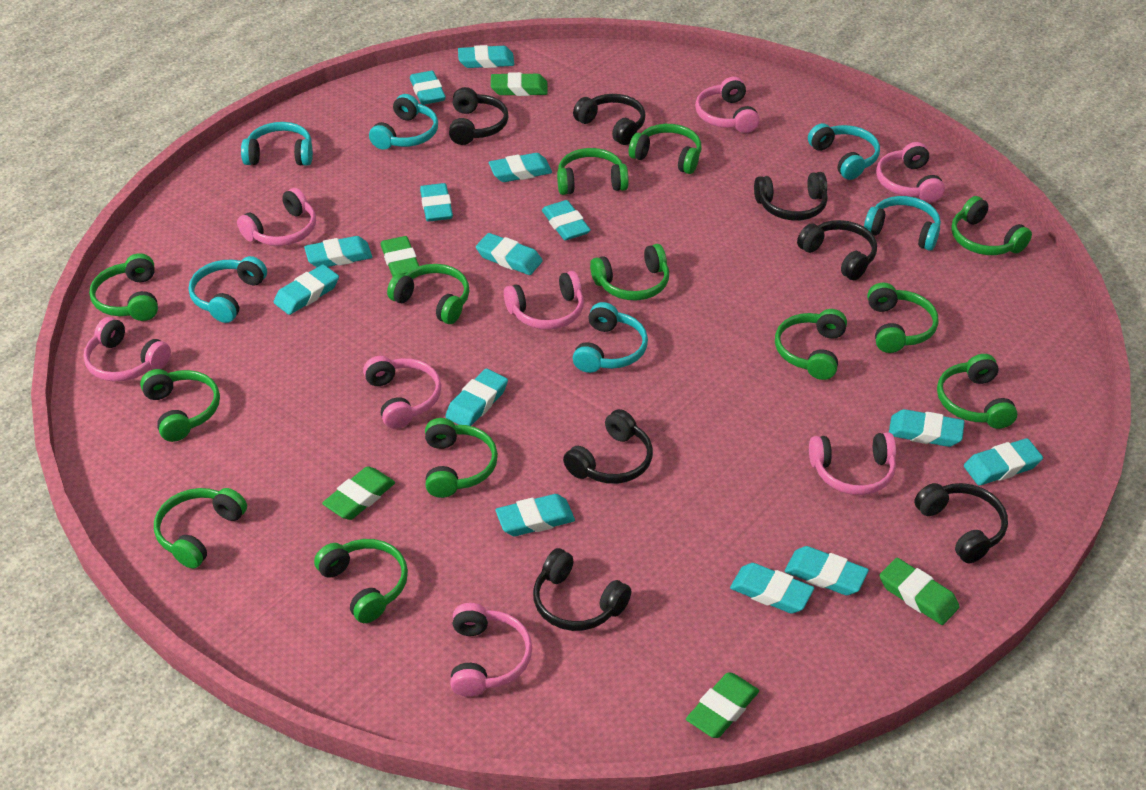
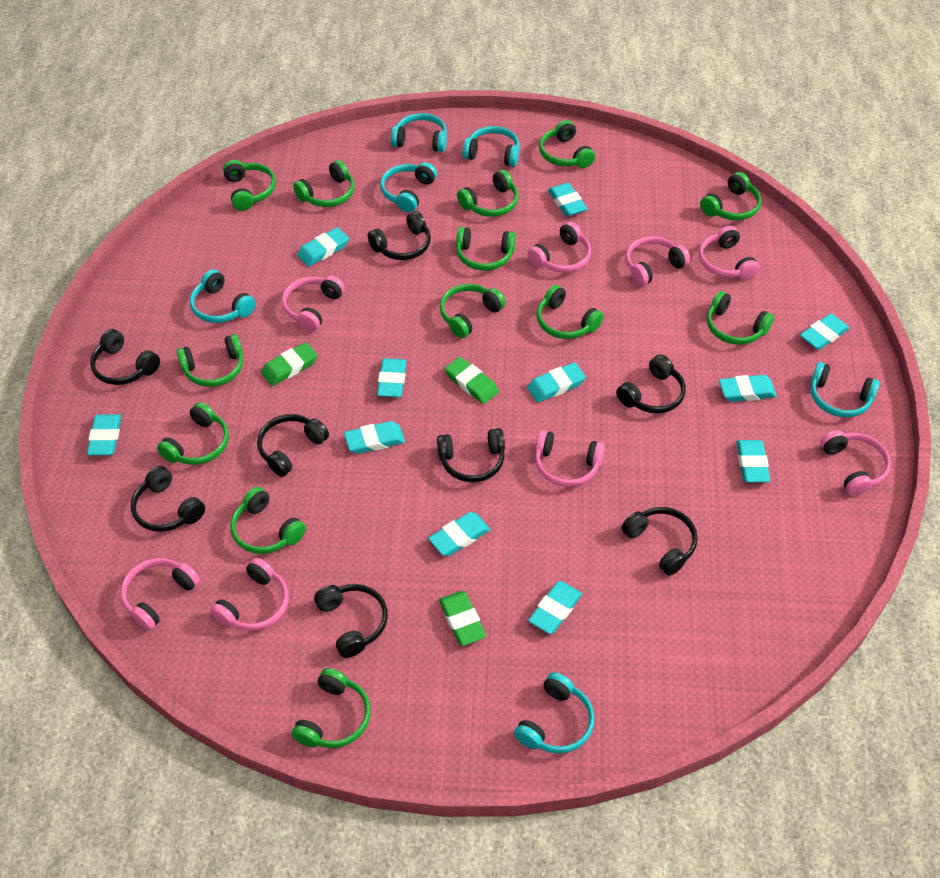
black headphones: [449,87,509,145] [533,548,631,631] [563,409,653,484] [573,94,645,145] [754,172,828,221] [797,220,877,280] [914,483,1008,563] = 7 -> [90,329,160,385] [131,466,205,532] [257,414,329,477] [314,584,388,658] [368,211,431,260] [437,428,505,482] [616,355,686,413] [622,507,698,576] = 8
green eraser: [322,466,395,520] [380,236,419,277] [491,72,548,96] [686,672,759,738] [879,558,960,625] = 5 -> [261,342,318,386] [439,591,486,646] [445,357,499,404] = 3
turquoise eraser: [274,264,339,315] [304,236,372,267] [410,71,446,105] [420,183,453,222] [445,369,508,426] [458,45,514,68] [476,233,543,275] [489,153,552,182] [495,494,575,536] [542,200,591,240] [730,563,814,614] [785,546,869,596] [889,409,965,447] [964,438,1043,486] = 14 -> [87,414,121,455] [297,227,349,267] [344,421,405,454] [377,358,407,397] [428,512,490,556] [527,362,586,402] [528,581,582,634] [548,183,588,216] [719,375,777,402] [737,440,770,482] [800,314,850,350] = 11

